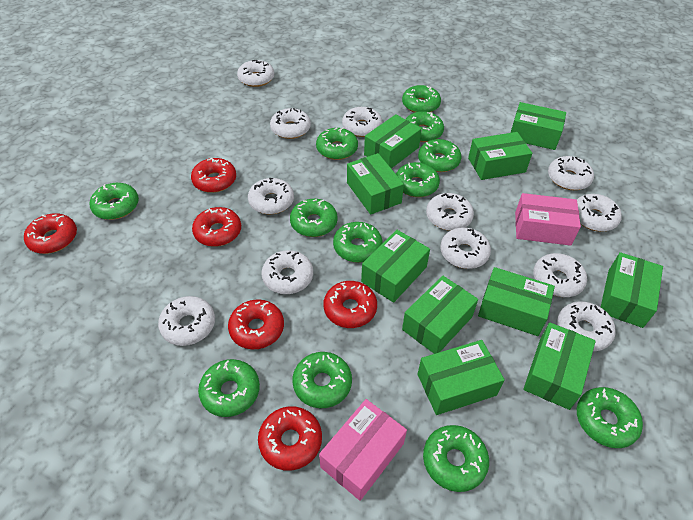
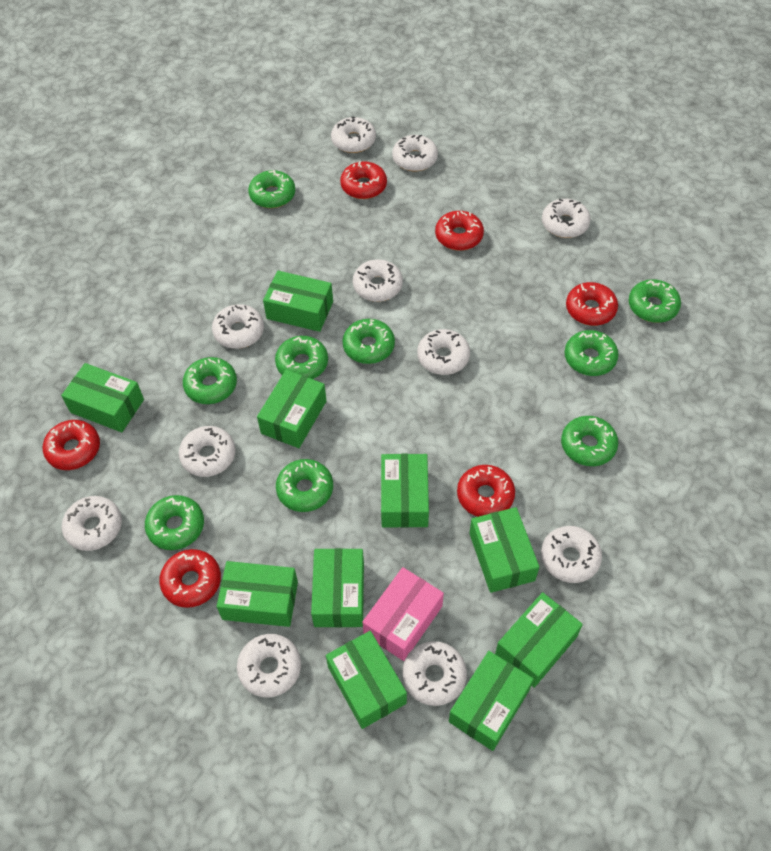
green donut: [90,183,139,220] [198,359,260,417] [290,199,337,237] [292,352,352,408] [316,128,358,160] [333,222,383,263] [396,162,440,197] [402,85,441,113] [406,111,444,142] [418,139,462,172] [423,425,489,492] [577,387,643,448] = 12 -> [145,495,204,550] [183,357,237,404] [248,170,295,208] [275,336,328,379] [276,459,333,512] [342,319,395,364] [561,416,618,466] [564,330,619,376] [629,279,681,323] = 9
pink box: [319,399,407,501] [515,193,581,246] = 2 -> [363,567,444,661] = 1
white donut: [158,296,215,346] [237,60,274,87] [248,178,294,214] [262,250,313,294] [270,108,311,139] [342,107,382,137] [426,193,474,231] [440,228,491,269] [533,253,587,297] [548,156,594,190] [557,301,616,351] [577,194,622,232] = 12 -> [62,496,122,551] [179,426,235,477] [212,304,264,349] [237,634,301,698] [331,117,376,153] [353,260,403,302] [392,135,438,171] [402,641,467,706] [417,329,470,375] [541,526,602,583] [542,199,591,238] = 11

